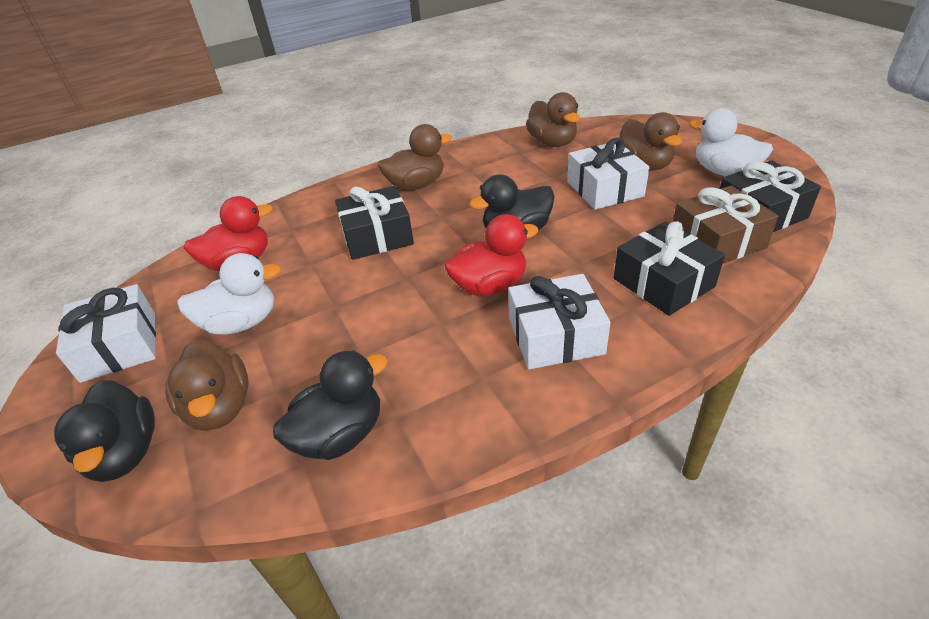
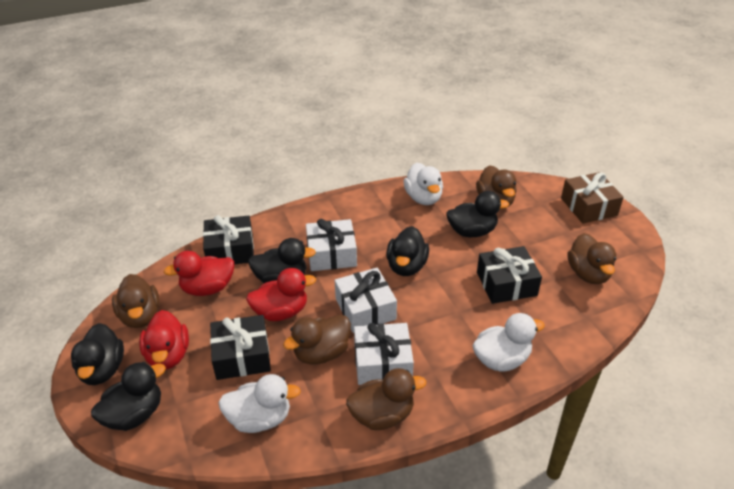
black duck: [54,380,155,482] [273,350,388,460] [469,174,555,230] = 3 -> [71,323,124,385] [91,362,166,431] [248,238,316,283] [386,226,429,276] [446,191,509,237] = 5
brown duck: [165,340,249,431] [378,124,452,191] [526,92,580,147] [620,112,682,171] = 4 -> [112,274,160,328] [283,314,351,364] [346,368,426,430] [476,165,517,207] [568,233,616,284] = 5
red duck: [184,196,273,271] [444,214,539,297] = 2 -> [139,310,189,370] [164,251,234,296] [246,268,316,321] = 3
white duck: [177,253,281,335] [689,108,773,176] = 2 -> [218,374,301,433] [404,163,443,205] [472,313,545,372] = 3

